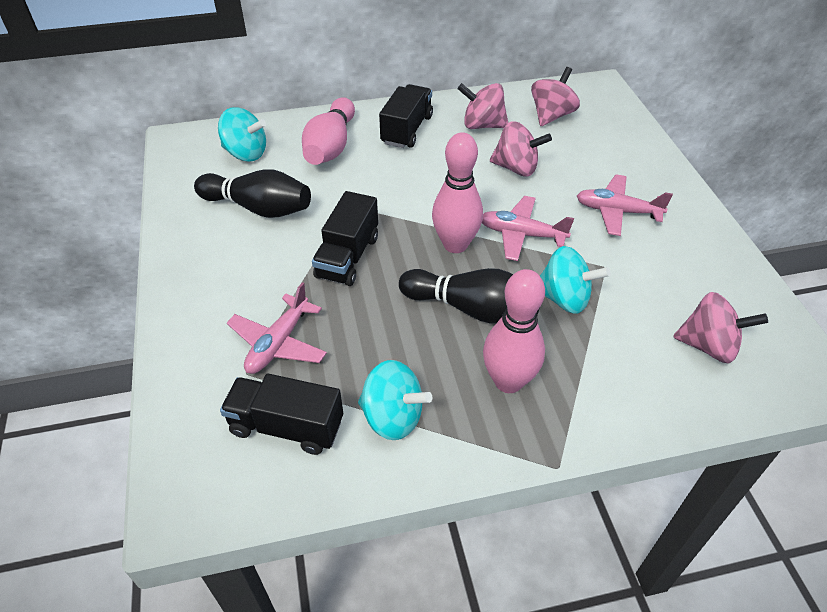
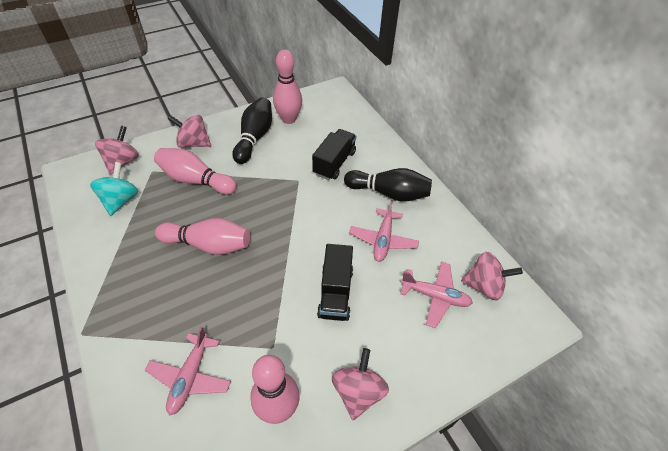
black truck: [220,374,343,455] [312,191,378,286] [379,84,433,148] = 3 -> [312,129,357,180] [317,244,353,321] = 2
pink bowling pin: [302,97,355,165] [432,132,483,253] [483,269,545,393] = 3 -> [154,148,237,195] [155,218,250,255] [250,355,300,424] [273,49,302,124] = 4
turquoise spinning top: [218,107,266,162] [358,360,432,440] [540,246,610,314] = 3 -> [90,162,138,216] = 1

